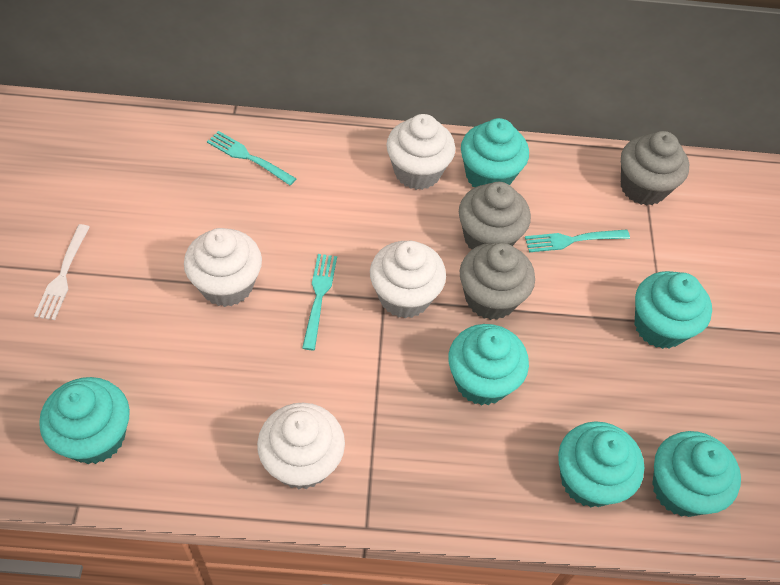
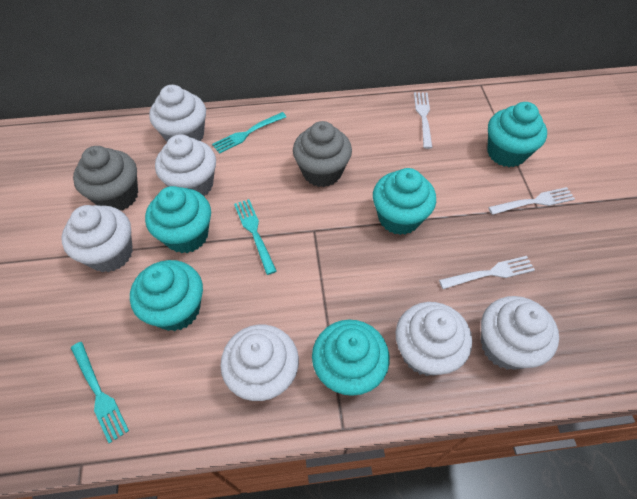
grey cupcake: [459,182,531,249] [460,243,535,320] [621,131,689,206] = 3 -> [73,146,138,210] [293,121,352,187] = 2
turquoise cupcake: [39,377,130,464] [448,324,529,406] [461,118,529,187] [558,421,644,507] [634,271,712,349] [652,431,741,517] = 6 -> [130,260,203,331] [145,186,211,253] [312,320,390,396] [373,168,436,235] [487,102,547,167] = 5
white cupcake: [184,228,262,307] [257,403,345,489] [370,241,446,318] [387,114,455,190] = 4 -> [62,205,133,272] [149,85,206,142] [155,134,216,197] [220,325,299,401] [396,302,472,376] [481,296,559,370] = 6
white fork: [34,224,90,320] = 1 -> [414,92,432,149] [439,256,535,289] [488,187,575,215] = 3

